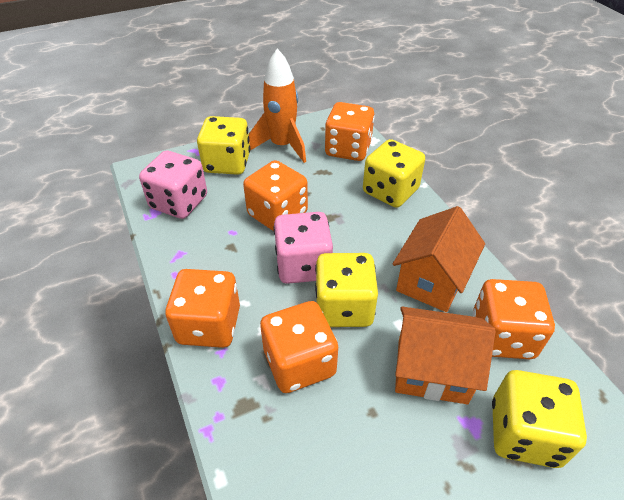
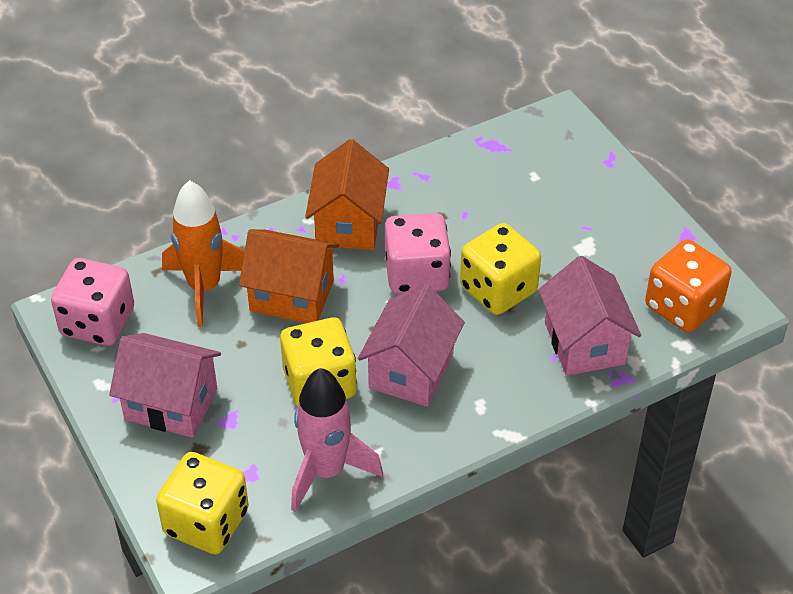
orange dice: [165,269,240,348] [243,160,308,231] [260,301,338,393] [325,102,375,161] [473,279,555,359] = 5 -> [645,239,732,333] = 1
pink house: none = 0 -> [109,333,221,438] [358,284,465,407] [538,256,641,376] = 3
pink rocket: none = 0 -> [291,368,383,512] = 1
yellow dice: [197,116,250,175] [315,253,378,327] [363,139,425,208] [492,370,587,468] = 4 -> [156,452,249,554] [280,317,357,407] [460,223,541,315] = 3

